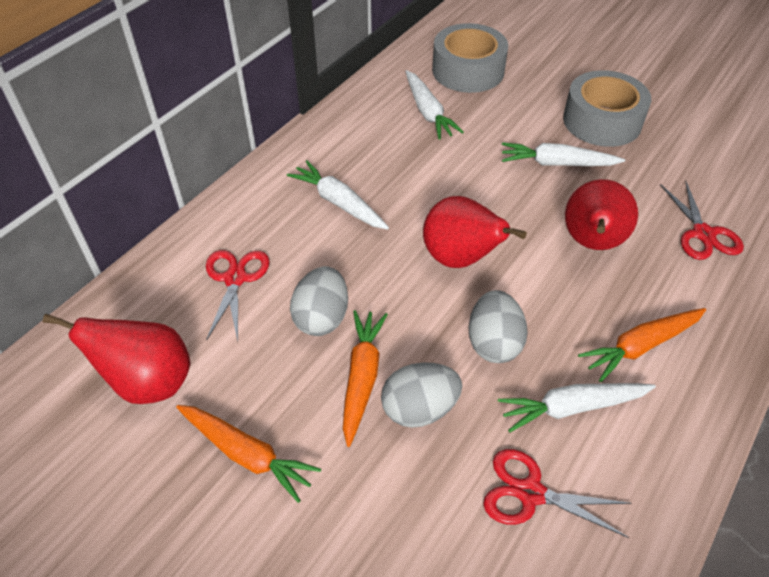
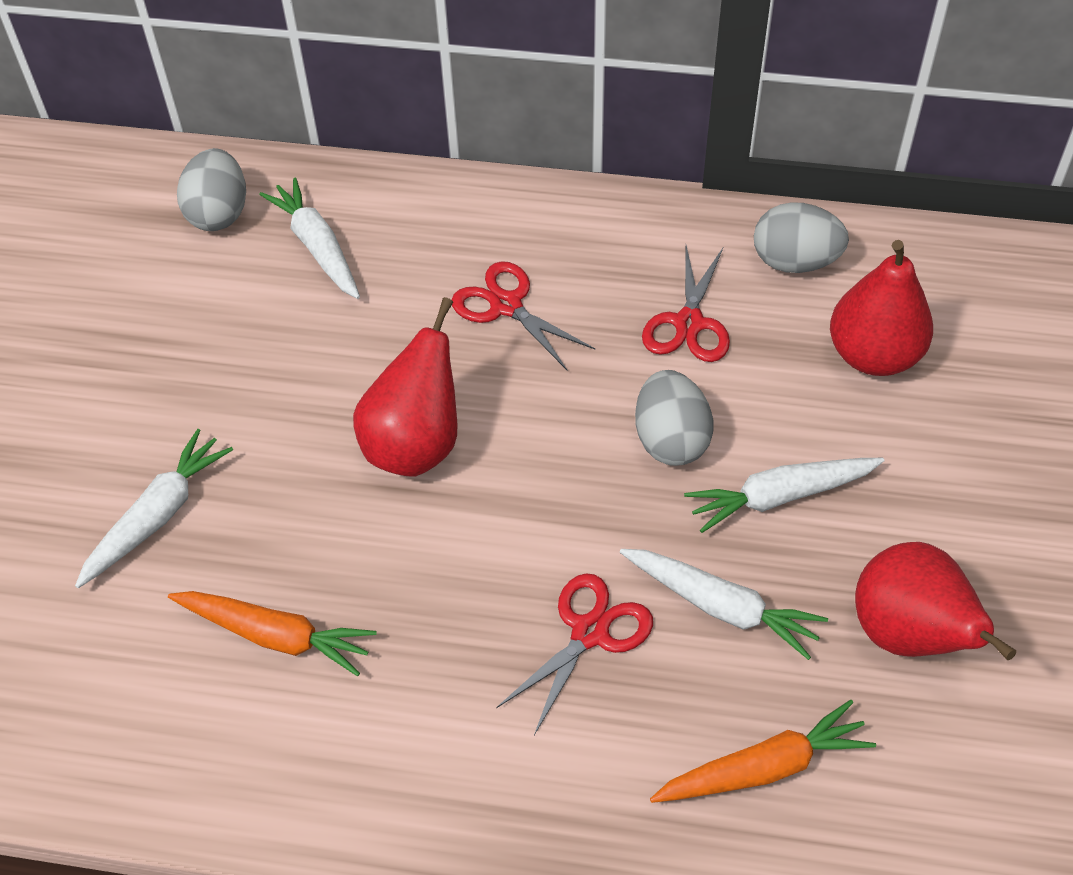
grey tape: [432,23,508,93] [563,70,651,147] = 2 -> none = 0
orange carrot: [176,405,321,503] [343,310,388,447] [578,308,706,382] = 3 -> [168,591,377,676] [650,700,876,803] = 2

